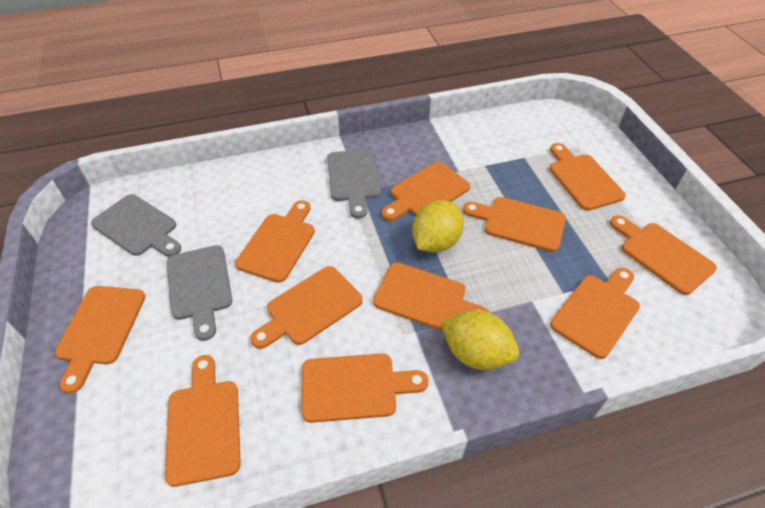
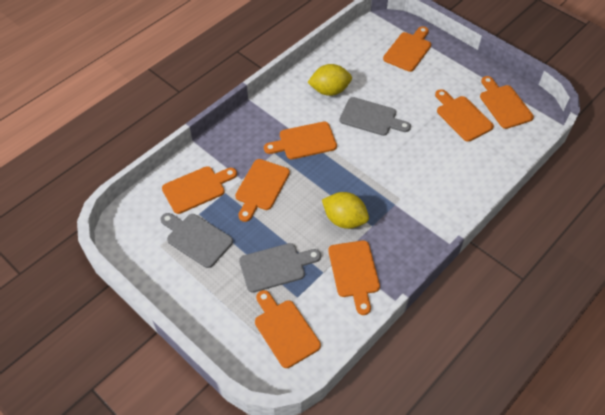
orange cutting board: [55,286,146,394] [165,355,241,487] [235,200,315,283] [250,266,363,349] [301,353,429,423] [373,263,489,331] [382,162,470,221] [463,197,566,252] [549,143,626,211] [550,268,640,359] [610,215,717,295] = 11 -> [162,166,237,214] [235,159,290,222] [255,290,321,368] [264,122,337,159] [328,240,380,315] [383,26,431,72] [435,89,494,142] [480,76,534,129] = 8

